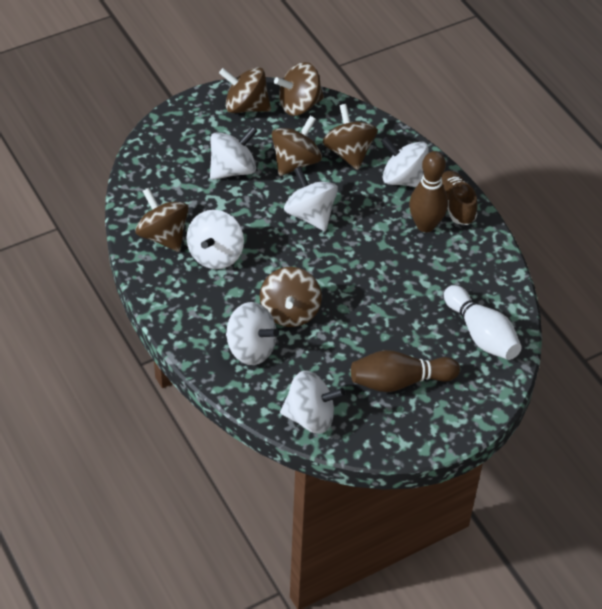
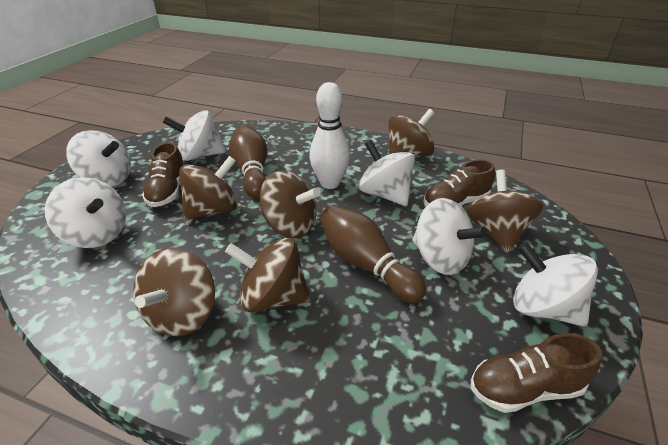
brown shoe: [441,171,478,225] = 1 -> [142,142,184,207] [423,159,495,206] [471,333,602,413] = 3

